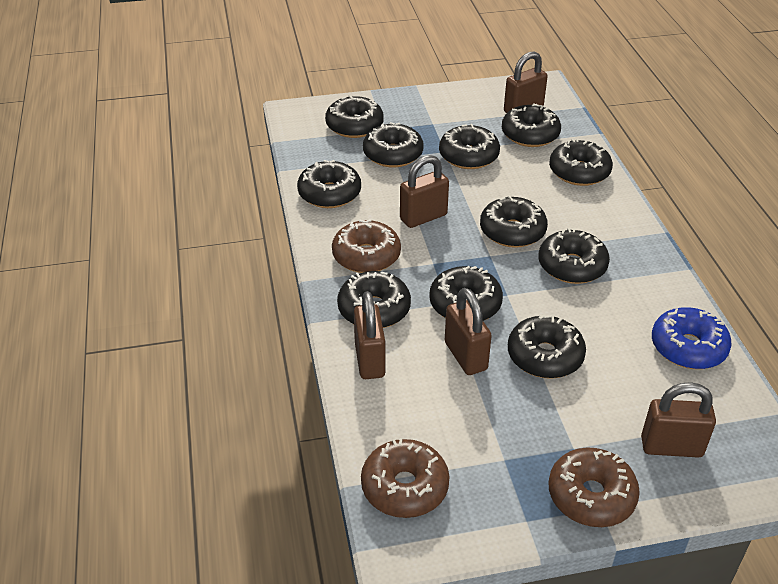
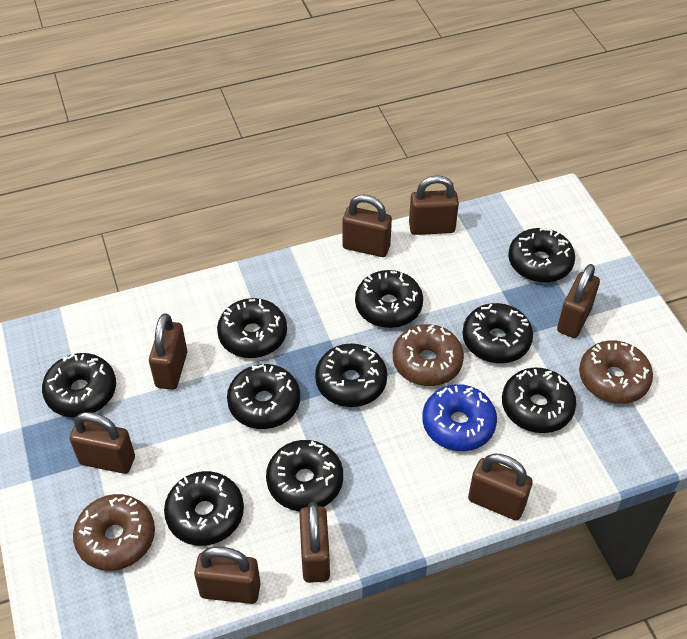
black donut: [297,160,361,208] [325,95,384,138] [337,271,411,328] [363,122,423,168] [429,266,503,321] [439,124,500,169] [480,195,548,248] [502,103,561,147] [508,314,586,379] [538,228,610,284] [549,138,613,186] = 11 -> [42,353,116,417] [164,471,244,546] [217,298,287,358] [227,364,300,429] [266,440,343,511] [315,343,387,407] [355,270,423,328] [462,303,533,363] [502,367,576,433] [508,227,575,283] = 10
brown padlock: [354,291,385,379] [400,155,449,228] [445,288,492,375] [504,51,548,113] [641,382,716,458] = 5 -> [70,412,135,474] [149,313,187,390] [194,547,261,604] [299,502,330,583] [342,194,392,257] [409,175,459,235] [468,454,533,521] [557,264,600,338] = 8

